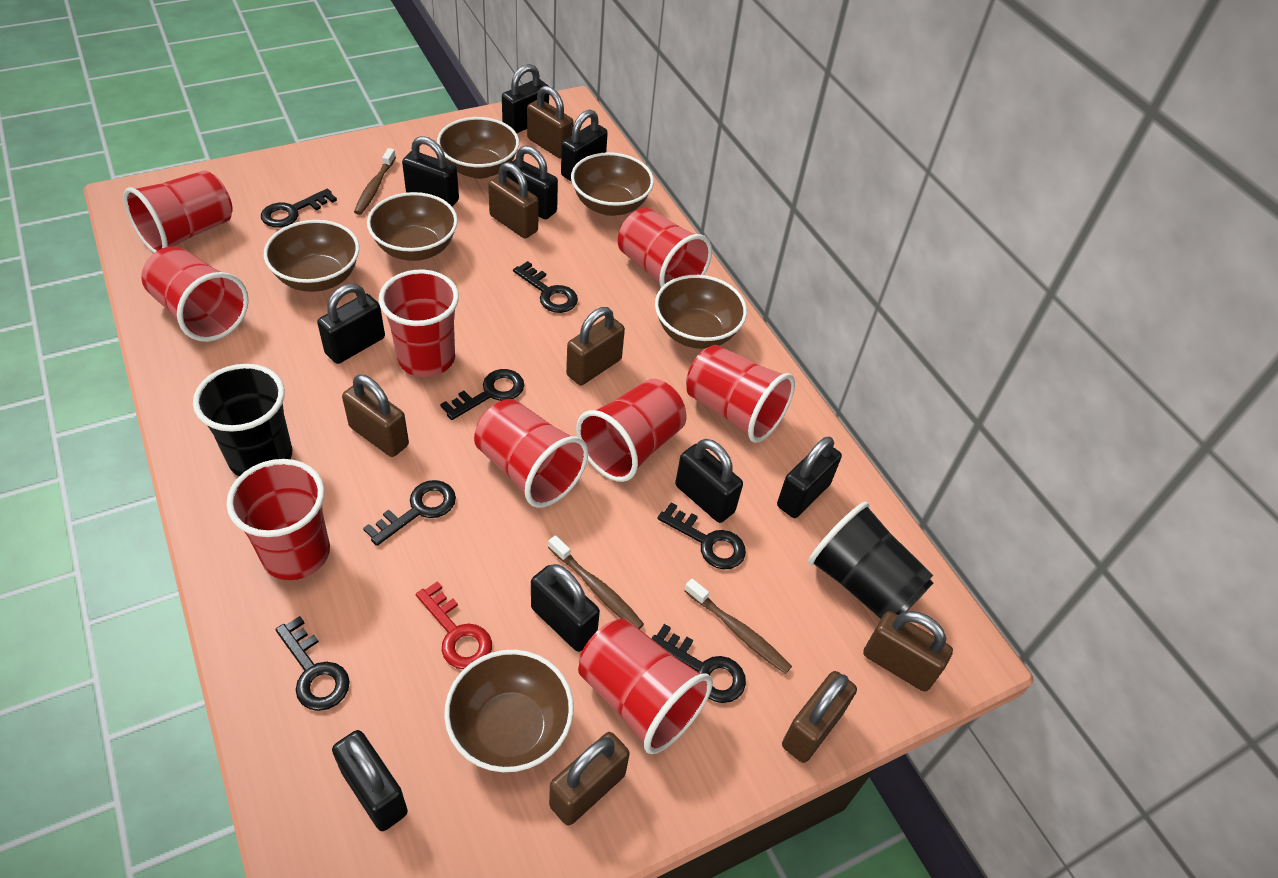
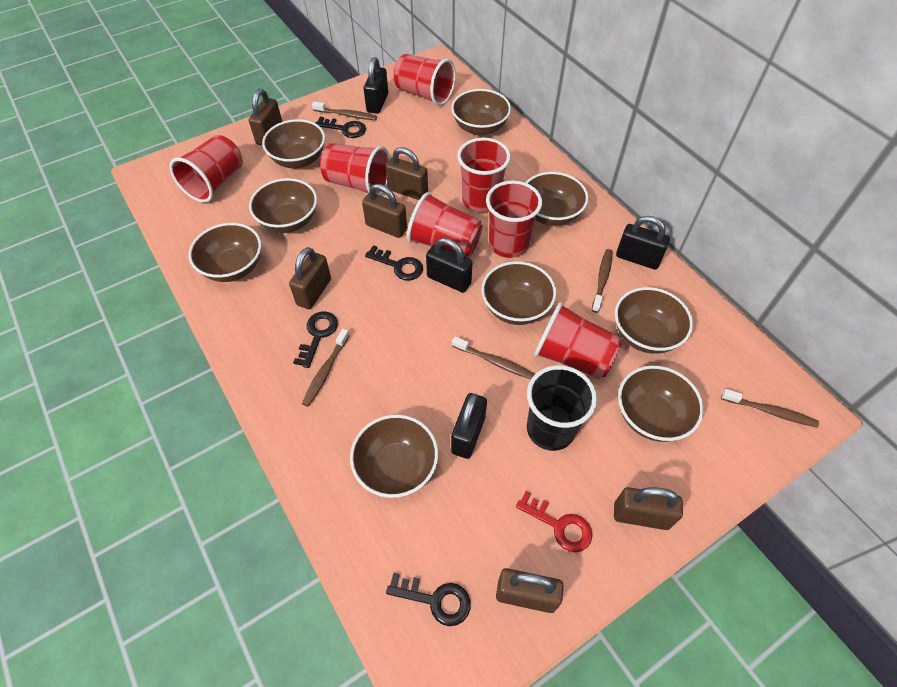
black cup: [193,364,292,476] [808,502,933,619] = 2 -> [527,365,597,451] = 1
black key: [261,189,337,227] [275,616,350,711] [363,480,456,546] [440,369,524,420] [513,261,578,313] [651,624,746,703] [657,502,746,570] = 7 -> [293,311,338,368] [315,117,366,138] [365,245,423,281] [386,573,471,626] = 4
black padlock: [317,284,385,364] [332,730,408,831] [402,136,459,207] [502,64,549,133] [506,146,558,219] [531,564,600,652] [561,110,608,182] [675,439,743,523] [777,437,842,518] = 9 -> [364,57,388,114] [426,238,473,293] [451,393,487,459] [616,216,670,270] = 4
brown bowl: [264,220,359,292] [367,192,458,261] [437,117,519,179] [444,650,574,772] [571,152,654,216] [655,275,747,349] = 6 -> [189,223,261,282] [249,178,317,233] [262,119,325,168] [350,415,438,498] [451,89,511,136] [481,261,556,325] [525,172,589,226] [615,287,693,354] [618,366,704,442] = 9
brown padlock: [342,375,409,457] [488,162,538,238] [527,86,574,159] [549,732,630,826] [566,307,625,386] [782,671,857,763] [863,611,953,692] = 7 -> [249,89,282,145] [289,247,331,309] [362,184,407,238] [385,147,428,200] [496,568,564,613] [614,487,683,530] = 6
brown toothbrush: [354,148,396,215] [548,535,644,629] [684,579,792,674] = 3 -> [302,329,350,407] [312,101,377,120] [452,336,535,379] [592,249,613,313] [721,389,819,428] = 5
red cup: [123,170,233,253] [141,246,249,342] [227,459,330,580] [379,270,459,377] [474,399,588,508] [576,379,687,482] [578,619,713,754] [618,208,712,287] [686,345,795,443] = 9 -> [169,135,243,203] [320,143,390,195] [393,54,456,106] [407,192,483,257] [457,138,511,213] [486,180,542,258] [534,302,622,379] = 7

